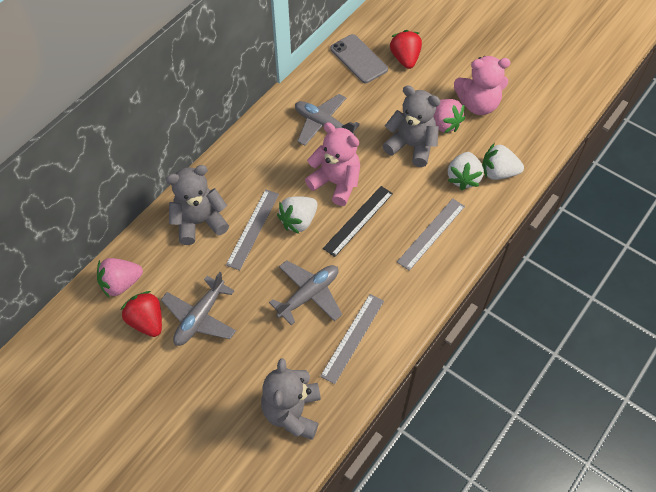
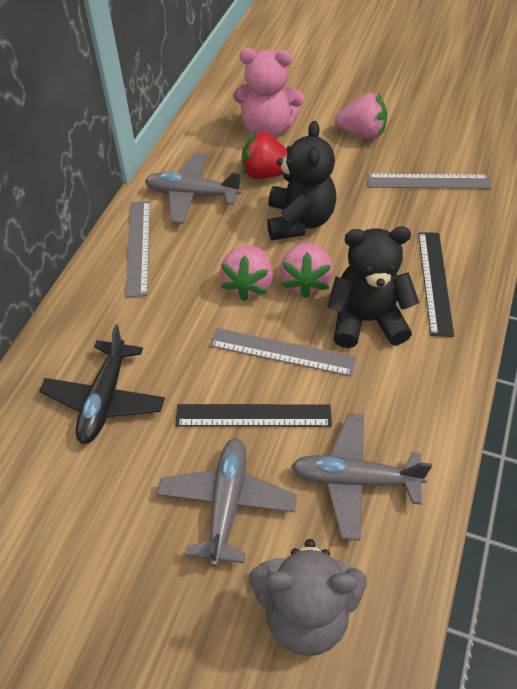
black plane: none = 0 -> [39,324,165,444] = 1
black ruler: [323,186,393,257] = 1 -> [175,404,332,427] [418,232,454,337] = 2
black teddy bear: none = 0 -> [267,121,337,240] [327,226,419,348] = 2
grey phone: [330,34,388,83] = 1 -> none = 0
grey teddy bear: [166,165,229,245] [261,358,321,440] [382,86,440,167] = 3 -> [249,539,367,656] = 1
pink strawberry: [97,258,143,298] [433,99,465,133] = 2 -> [220,245,273,301] [280,242,333,298] [335,93,387,139] = 3
pink teddy bear: [305,123,360,206] [454,56,511,115] = 2 -> [233,48,304,138] = 1
red strawberry: [120,291,162,337] [390,30,422,69] = 2 -> [242,131,288,179] = 1
white strawberry: [277,196,317,234] [448,152,484,190] [482,143,524,180] = 3 -> none = 0

